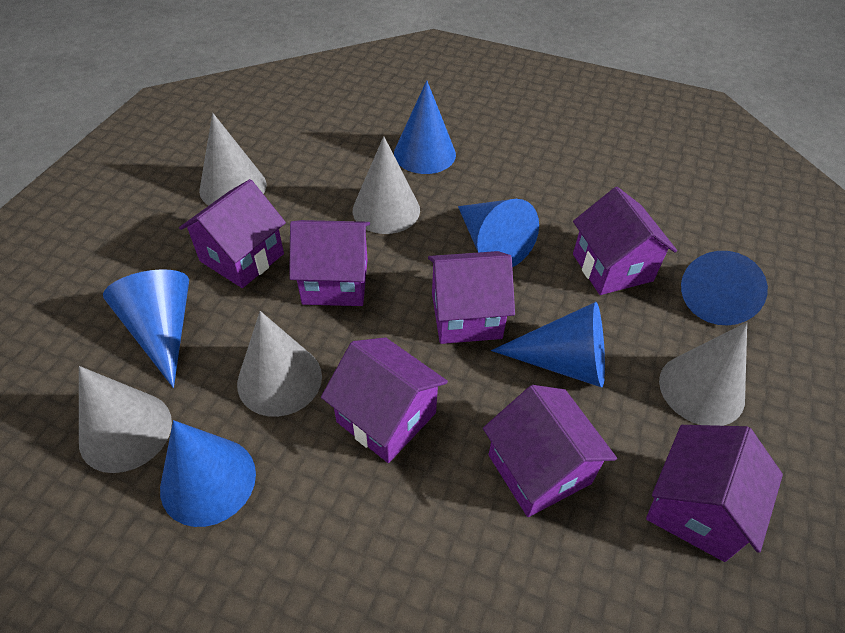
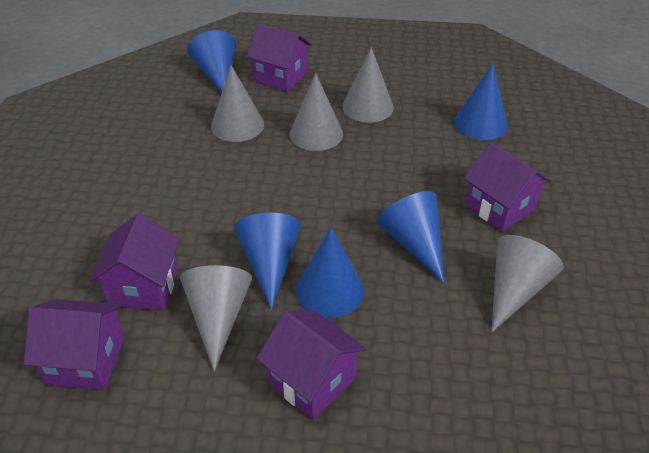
blue cone: [103,269,189,388] [160,420,256,527] [394,80,456,174] [458,199,539,267] [491,302,605,388] [681,251,768,325] = 6 -> [188,30,236,93] [234,213,301,310] [296,227,364,318] [377,191,444,284] [454,63,508,140] = 5
purple house: [179,179,286,288] [289,220,370,306] [321,337,448,463] [428,251,515,344] [483,385,617,517] [573,187,677,295] [646,425,783,562] = 7 -> [24,299,124,390] [89,214,180,311] [247,24,312,92] [257,310,366,420] [464,143,551,232] = 5

